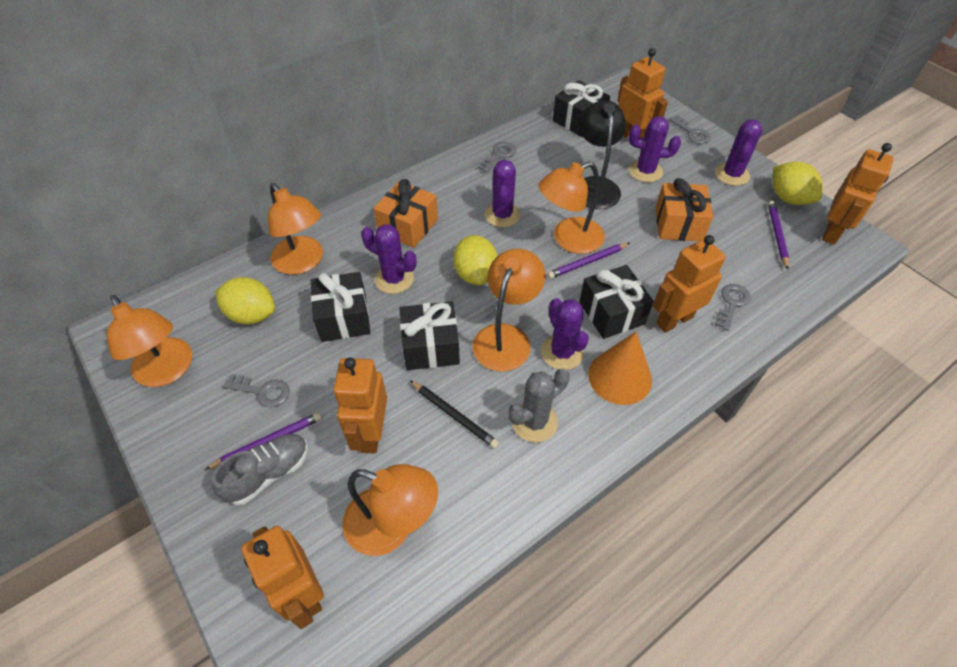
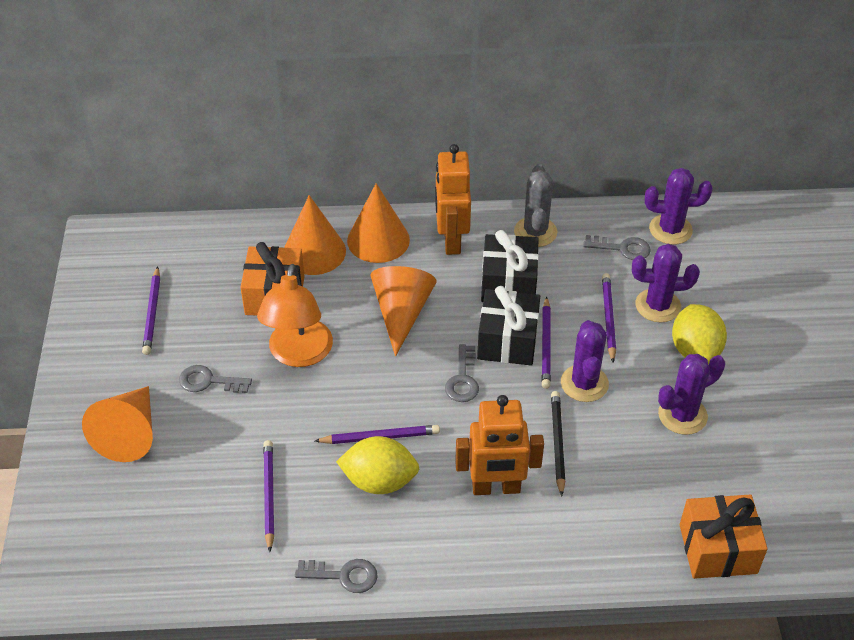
black gift: [311,272,371,342] [399,301,460,370] [553,80,610,138] [579,265,654,339] = 4 -> [477,286,540,366] [481,230,539,302] = 2
black lamp: [579,100,626,209] = 1 -> none = 0
grey shoe: [212,434,308,505] = 1 -> none = 0
orange cone: [588,332,652,405] = 1 -> [82,386,153,462] [284,195,346,275] [347,183,410,263] [371,266,436,356] = 4
orange lamp: [107,295,192,387] [268,183,323,275] [342,464,438,556] [473,249,545,371] [539,162,605,254] = 5 -> [257,264,333,367] = 1
orange robot: [241,526,324,629] [333,358,387,454] [617,48,668,138] [653,235,726,333] [822,143,894,244] = 5 -> [435,144,471,255] [455,395,544,495] = 2
purple cactus: [361,224,417,294] [485,160,521,227] [541,298,589,370] [629,116,681,182] [715,120,763,186] = 5 -> [561,320,609,402] [632,244,700,323] [645,168,713,245] [658,354,725,435] = 4
purple pencil: [205,412,322,470] [547,243,630,279] [768,200,789,270] = 3 -> [142,266,160,355] [263,440,274,552] [315,425,440,444] [542,296,551,389] [602,273,616,363] = 5
yellow lemon: [215,277,275,325] [453,235,498,285] [773,162,823,205] = 3 -> [336,436,419,494] [672,304,727,364] = 2

